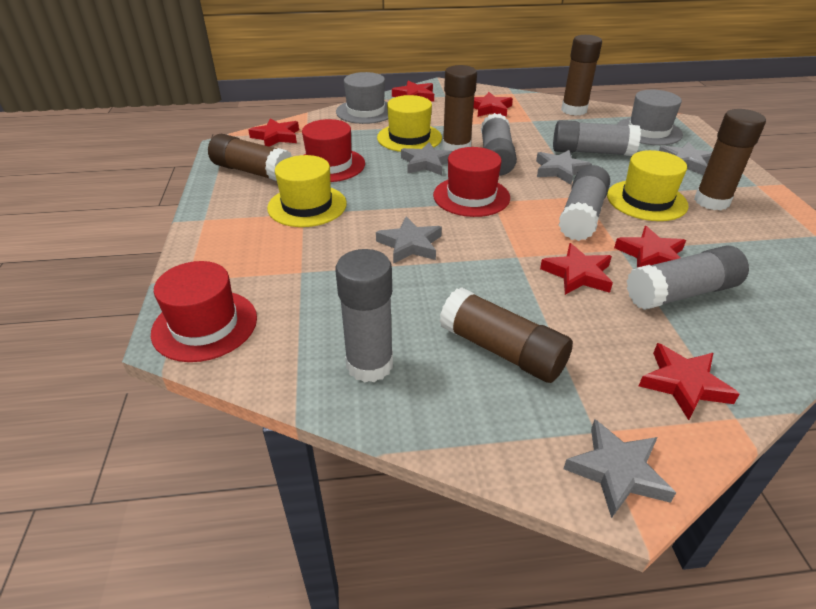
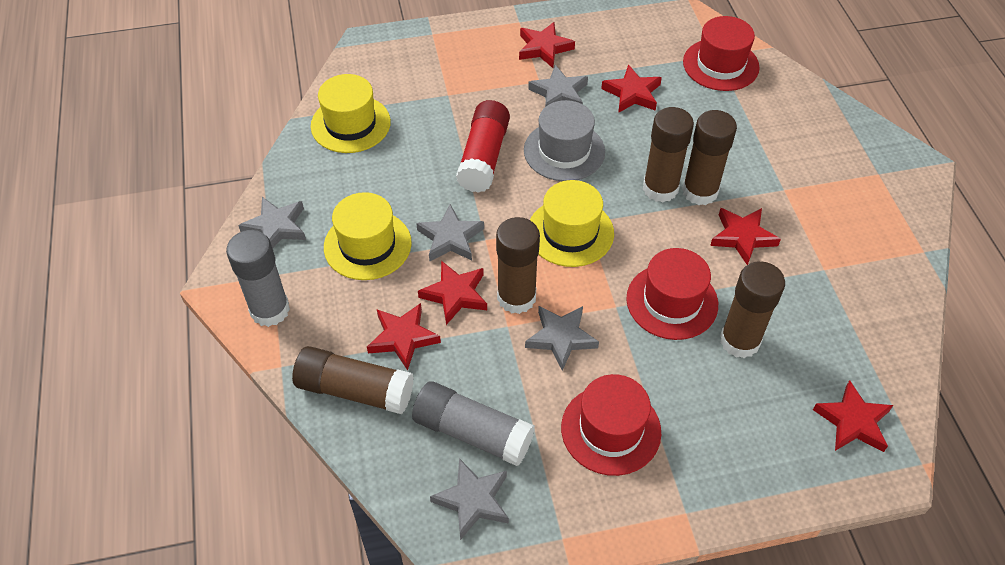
grey glue stick: [336,249,393,383] [481,113,517,176] [553,120,641,156] [559,165,610,241] [627,245,749,310] = 5 -> [226,230,290,327] [412,381,535,466] = 2
grey hat: [336,72,388,124] [617,90,683,145] = 2 -> [524,100,605,181] = 1
red glue stick: none = 0 -> [456,100,510,193] = 1

